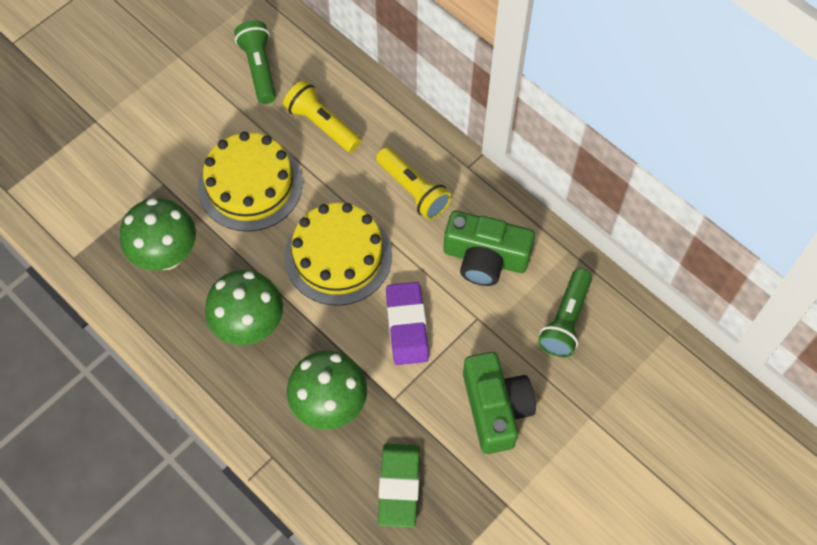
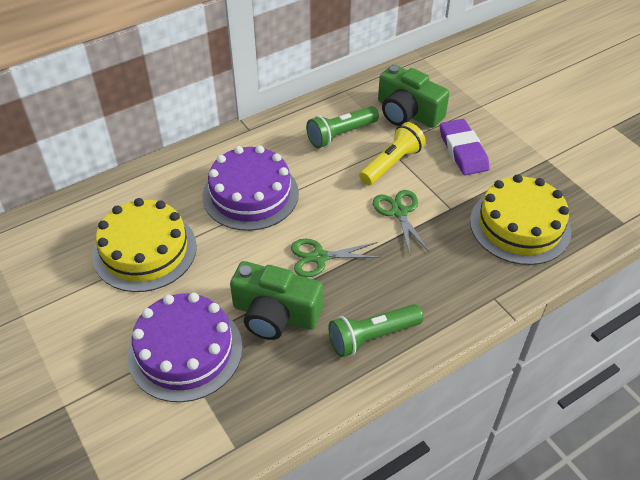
green eraser: [378,444,420,528] = 1 -> none = 0
green mushroom: [120,198,196,270] [205,270,283,345] [287,351,367,430] = 3 -> none = 0
green scissors: none = 0 -> [291,239,382,277] [373,190,430,254] = 2
purple cake: none = 0 -> [127,293,243,402] [202,145,299,231] = 2
yellow flashlight: [283,80,361,152] [376,147,451,220] = 2 -> [359,122,426,185] = 1

